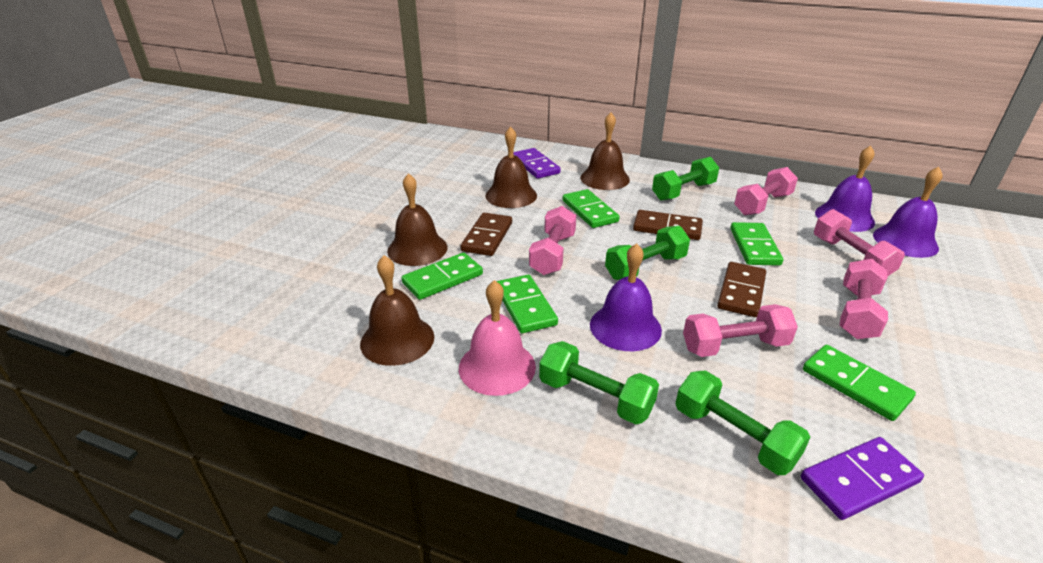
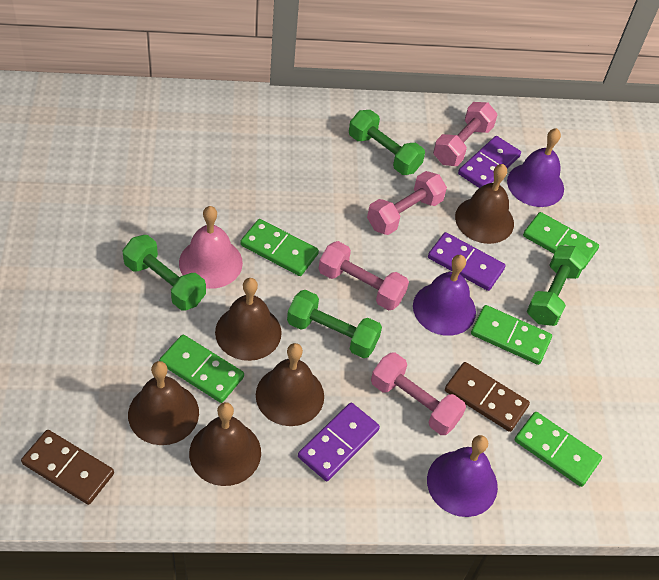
brown bell: [360,255,434,366] [387,173,447,266] [485,126,537,208] [580,113,630,190] = 4 -> [128,361,199,445] [189,402,261,486] [215,278,282,361] [256,343,324,426] [455,164,514,244] = 5
brown domino: [461,213,512,256] [633,210,703,240] [717,262,766,317] = 3 -> [21,430,114,505] [445,362,530,432] = 2
pink dumbbell: [529,206,576,275] [683,304,798,357] [734,167,798,215] [814,209,905,276] [840,259,888,339] = 5 -> [319,241,409,310] [367,171,447,235] [371,353,466,435] [433,102,497,166] = 4
purple domino: [513,148,561,179] [801,437,924,520] = 2 -> [298,403,380,481] [428,232,506,291] [458,136,521,188] = 3

